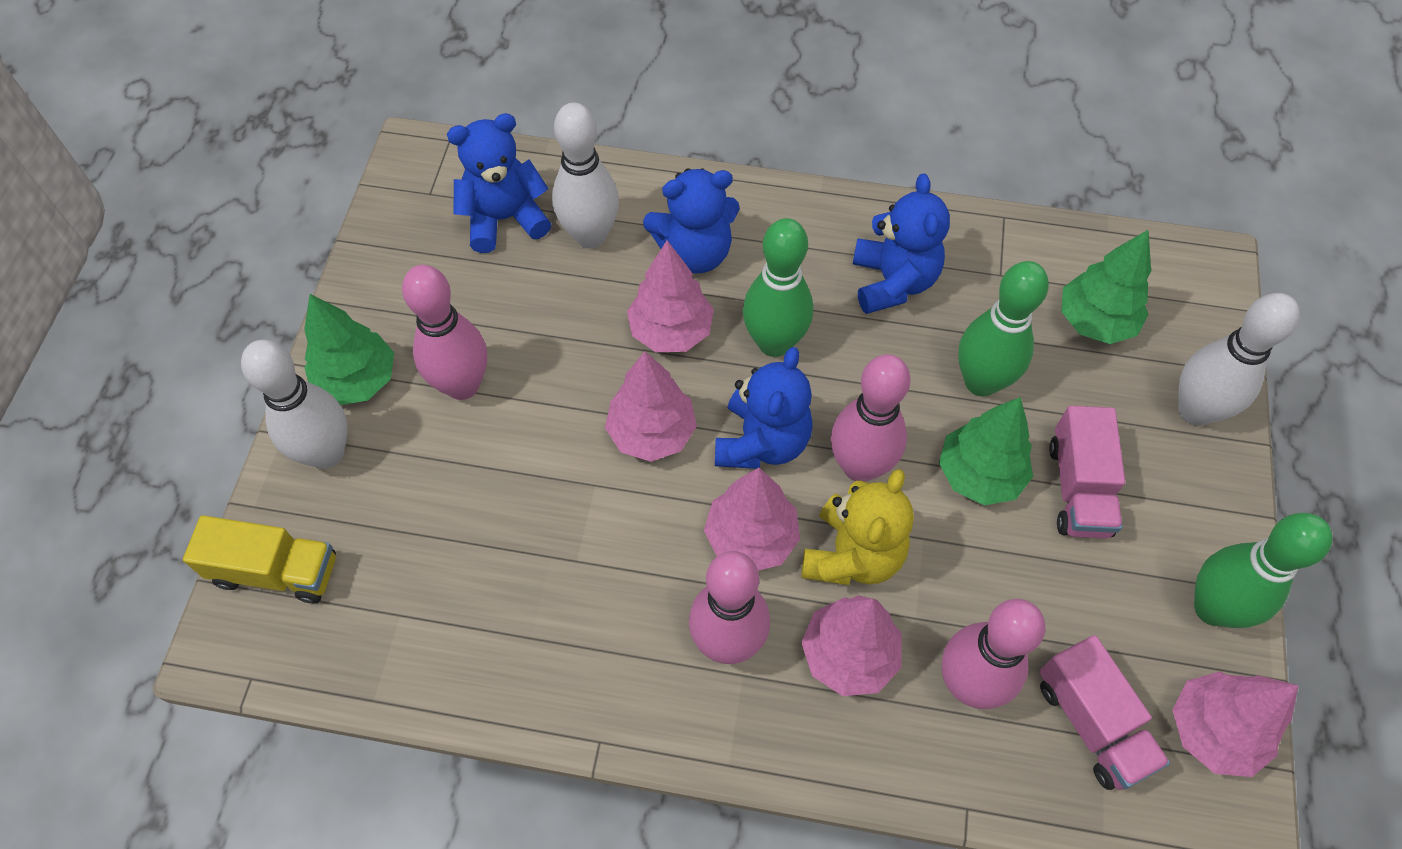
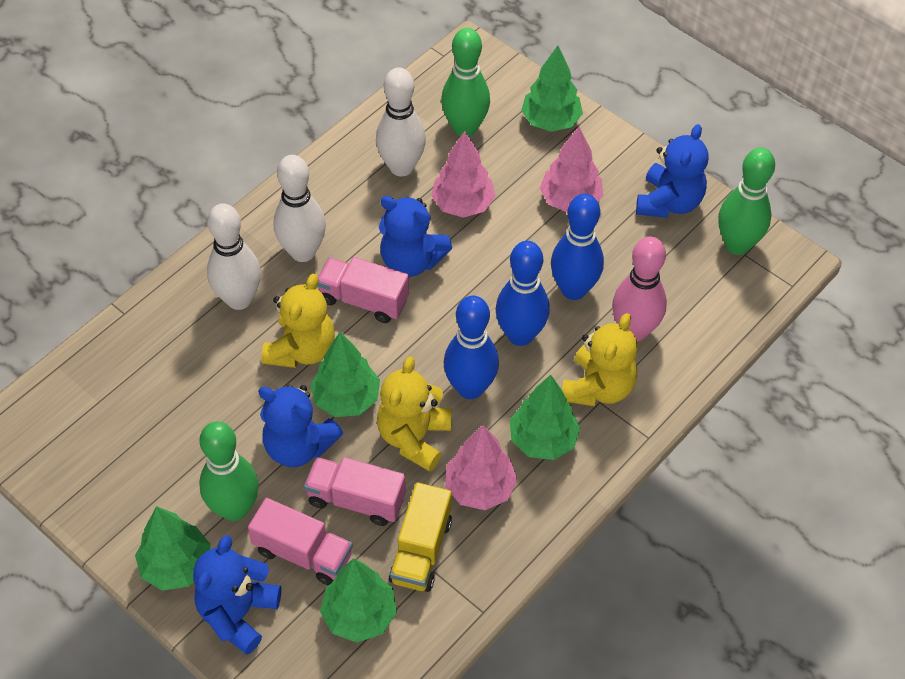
blue bowling pin: none = 0 -> [444,296,499,399] [495,241,550,346] [551,194,604,300] = 3
green tree: [304,294,394,405] [939,397,1033,505] [1061,230,1151,344] = 3 -> [135,506,210,591] [310,332,380,417] [320,558,397,642] [510,375,580,460] [521,46,583,132] = 5
pink bowling pin: [402,265,487,400] [689,551,770,664] [831,354,911,482] [942,599,1046,709] = 4 -> [612,236,667,342] = 1
pink tree: [605,351,697,462] [627,240,714,352] [704,468,800,571] [801,595,902,696] [1172,671,1299,777] = 5 -> [431,131,496,218] [445,425,518,510] [540,127,603,212] = 3
pink truck: [1039,635,1170,790] [1049,406,1125,539] = 2 -> [248,498,353,585] [304,457,406,526] [317,257,409,323] = 3
yellow teddy bear: [801,469,914,585] = 1 -> [261,274,335,368] [377,356,452,471] [562,313,638,406] = 3

